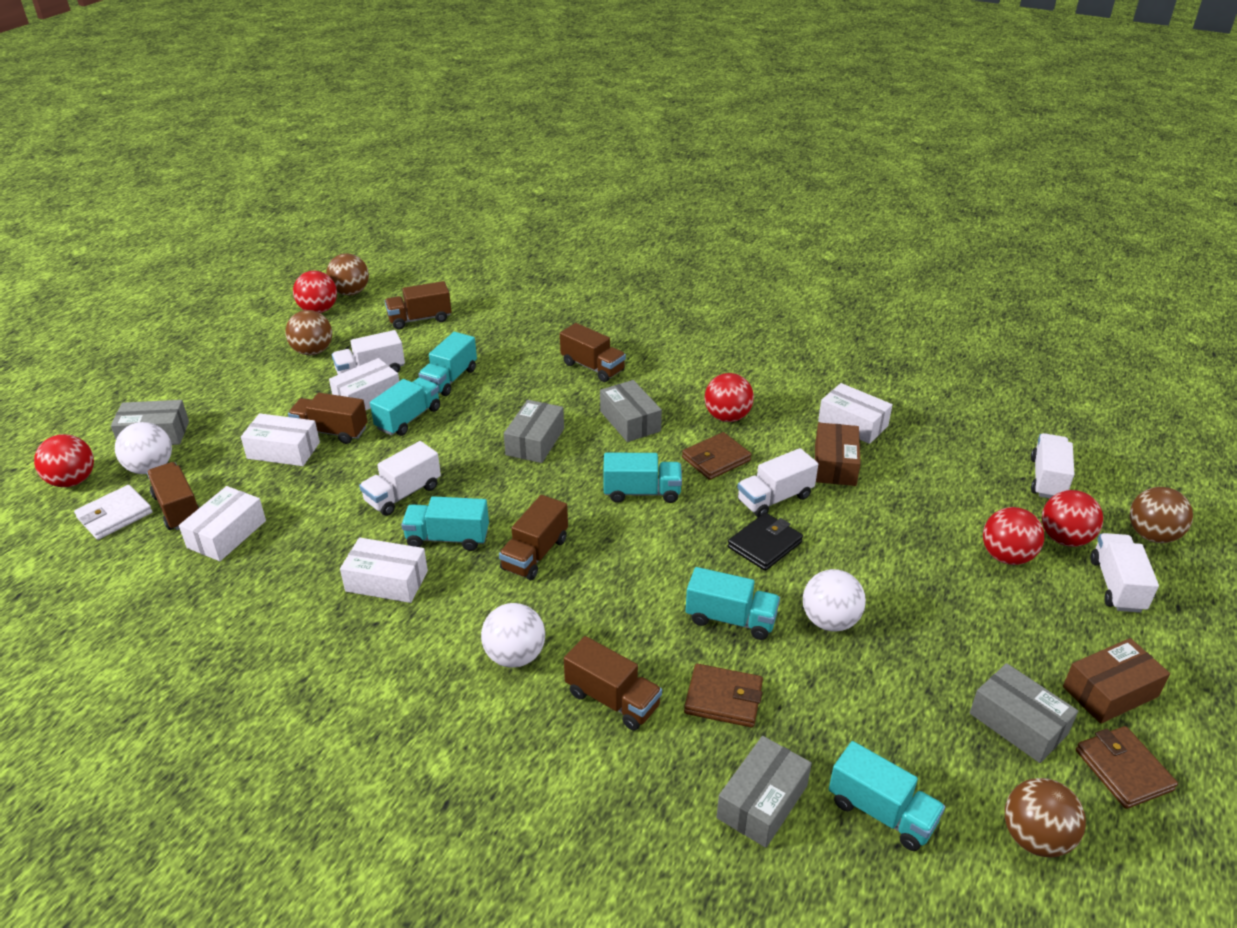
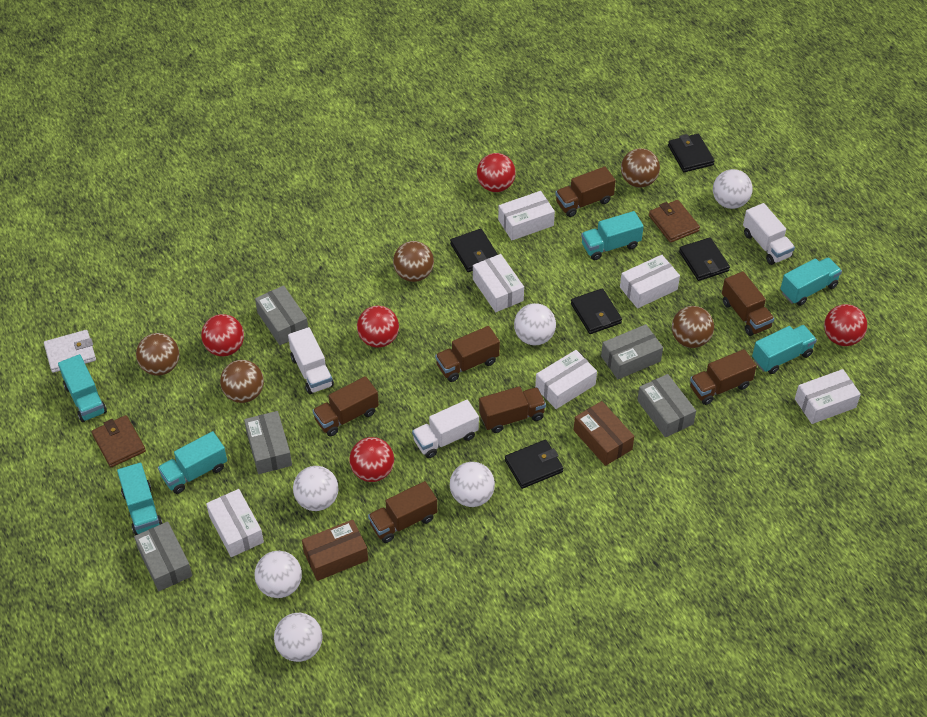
black wallet: [728,513,803,571] = 1 -> [450,229,498,272] [505,440,564,489] [571,288,622,334] [668,134,715,172] [679,237,730,281] = 5
brown ball: [285,310,332,355] [326,253,369,296] [1005,778,1086,857] [1130,487,1193,543] = 4 -> [136,333,179,375] [220,360,264,403] [393,241,434,282] [621,148,660,188] [672,306,714,348] = 5
brown truck: [147,462,200,530] [288,393,368,444] [385,281,452,329] [499,495,568,580] [560,323,626,382] [564,636,662,731] = 6 -> [312,376,379,436] [368,481,437,543] [435,326,500,382] [479,386,546,433] [555,166,616,217] [690,349,757,405] [722,271,774,336] = 7
brown wallet: [682,432,752,480] [684,664,763,727] [1076,726,1178,809] = 3 -> [92,415,146,467] [649,200,700,243] = 2
white ball: [115,422,172,474] [481,603,545,668] [803,569,866,632] = 3 -> [254,551,302,598] [274,613,323,662] [293,466,339,511] [450,462,495,507] [514,303,556,345] [713,169,753,209] = 6
white box: [179,486,266,561] [241,413,320,466] [329,358,399,410] [340,538,428,603] [818,383,893,444] = 5 -> [206,489,264,557] [473,254,524,312] [498,191,555,240] [535,350,597,409] [620,255,680,309] [795,369,861,424] = 6
white truck: [332,330,405,375] [359,441,441,516] [737,448,818,517] [1031,433,1075,498] [1091,533,1159,613] = 5 -> [288,327,334,394] [412,400,479,458] [743,203,795,265] = 3

